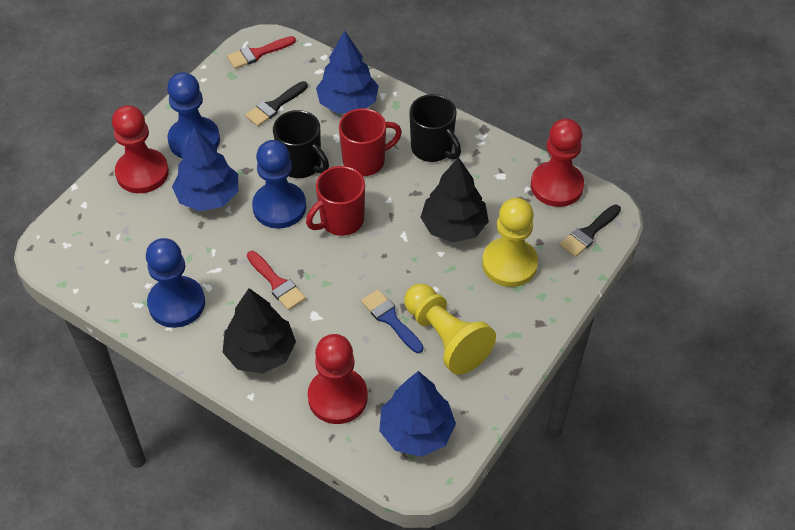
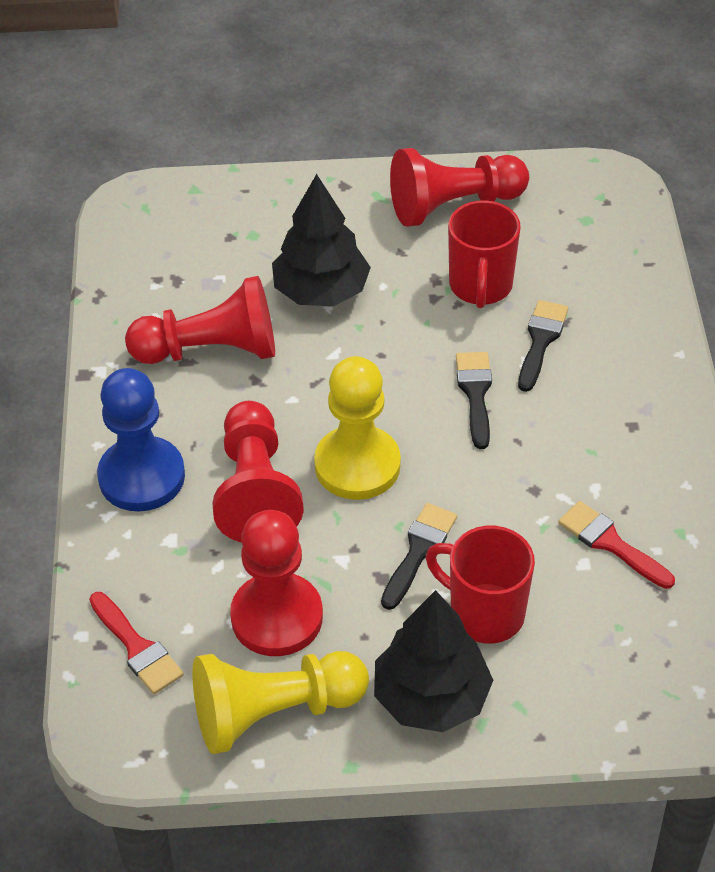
black brush: [245,81,308,126] [560,204,621,257] = 2 -> [381,503,457,610] [456,352,492,449] [518,300,568,392] = 3
black mug: [273,110,329,178] [409,94,461,162] = 2 -> none = 0
blue brush: [361,289,424,353] = 1 -> none = 0
blue pawn: [146,238,205,328] [167,72,220,159] [252,140,306,229] = 3 -> [97,368,185,511] = 1
blue tree: [172,127,238,211] [316,30,379,114] [379,371,456,457] = 3 -> none = 0
red pawn: [112,105,169,193] [308,334,368,424] [531,118,584,207] = 3 -> [125,276,275,364] [212,401,304,542] [230,510,323,656] [390,148,529,227] = 4

